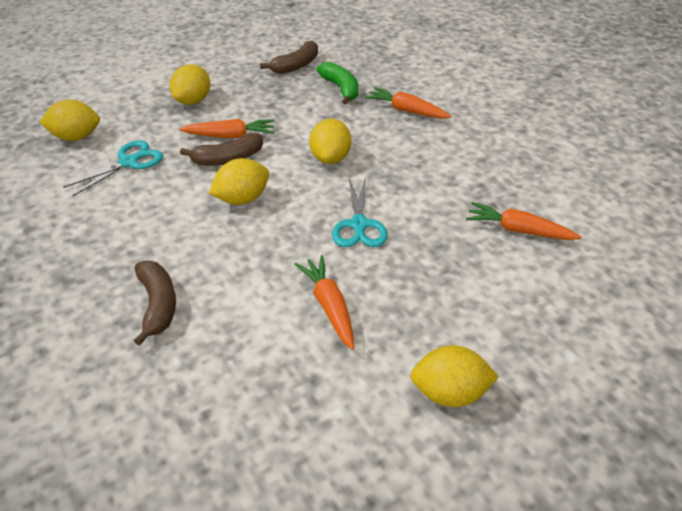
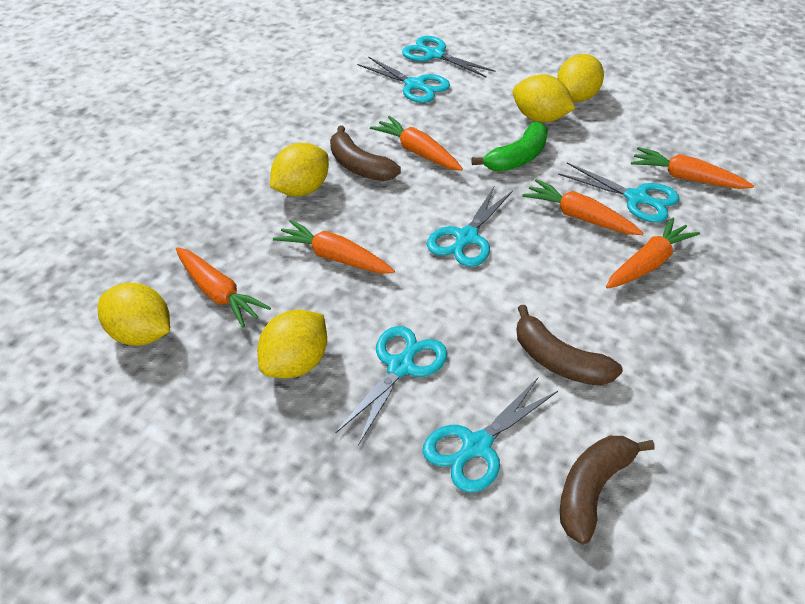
orange carrot: [179,119,274,138] [294,255,354,350] [365,87,451,119] [466,202,581,240] = 4 -> [176,247,271,328] [273,220,395,273] [370,116,463,171] [522,179,643,235] [606,218,700,289] [631,147,754,189] = 6
turquoise scissors: [63,140,163,196] [332,177,388,247] = 2 -> [335,326,447,445] [357,56,450,103] [402,36,495,77] [423,378,558,492] [427,187,513,267] [558,163,679,223] = 6

